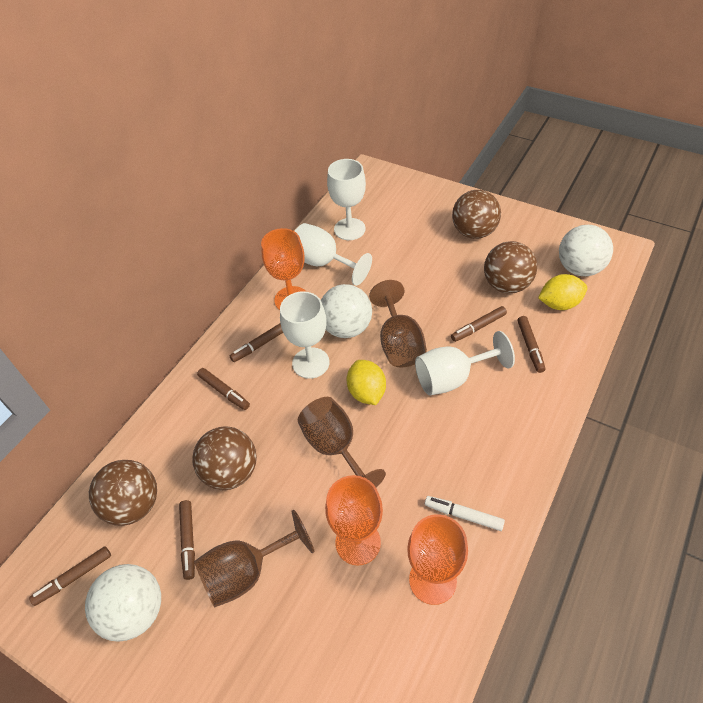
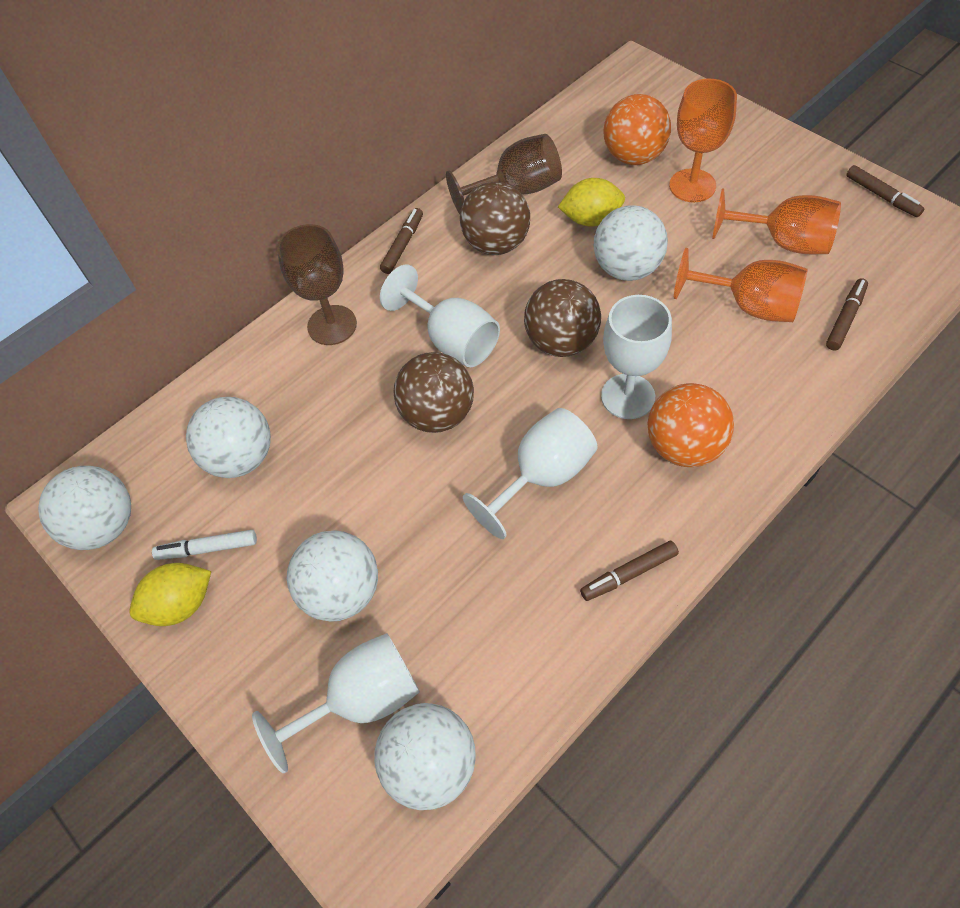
brown ball: [89,460,157,526] [192,426,257,490] [452,190,501,239] [484,241,537,294] = 4 -> [393,352,474,433] [460,182,530,255] [524,279,601,357] = 3
brown goblet: [194,510,314,607] [298,397,386,487] [369,280,427,368] = 3 -> [277,224,357,345] [446,134,562,214] = 2
brown marker: [29,547,111,606] [179,500,195,580] [197,368,250,410] [230,323,283,362] [451,306,507,342] [518,316,545,373] = 6 -> [380,208,423,274] [580,541,679,601] [826,278,868,350] [847,165,924,217] = 4
orange ball: none = 0 -> [604,94,671,165] [648,383,734,467] = 2
white ball: [85,564,161,642] [321,284,372,338] [559,225,613,276] = 3 -> [38,466,131,550] [186,397,271,478] [287,530,378,622] [374,703,476,810] [593,205,668,281] = 5

